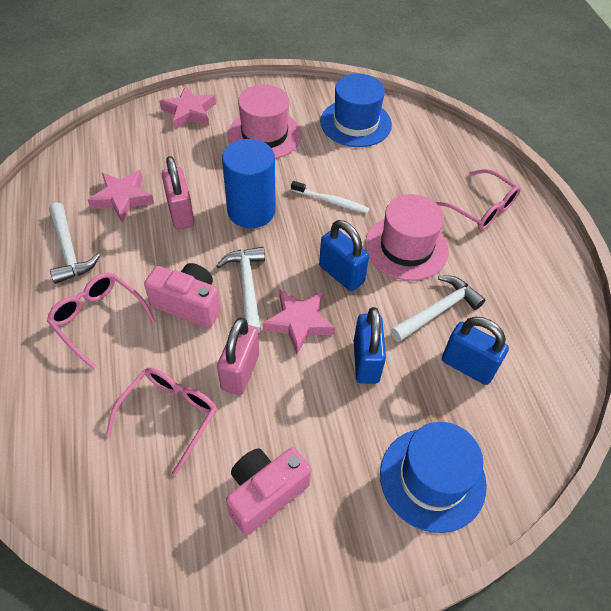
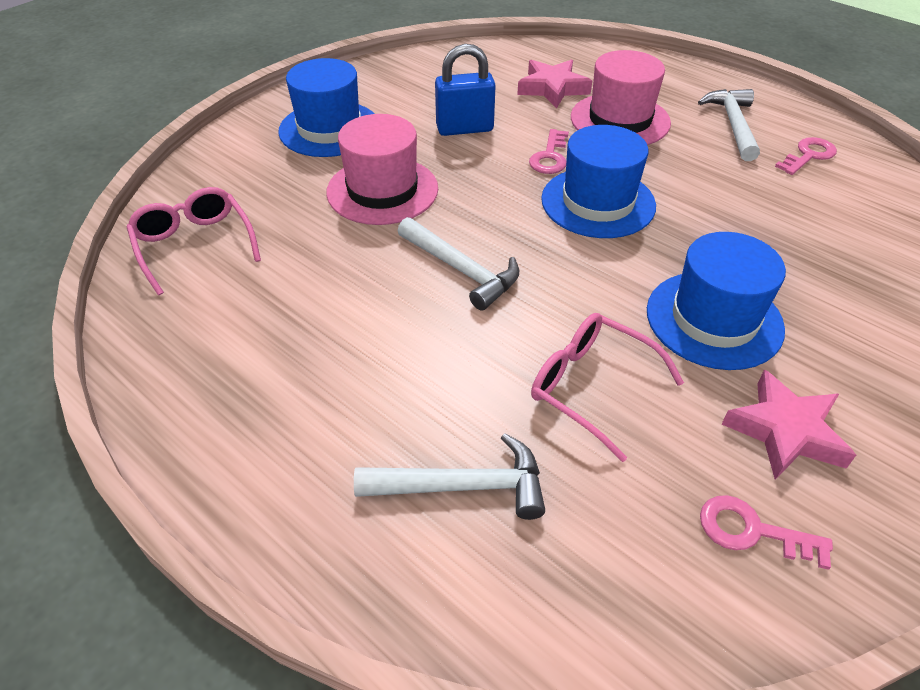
blue cylinder: [222,139,276,228] = 1 -> none = 0
blue hat: [320,74,392,147] [380,422,487,533] = 2 -> [278,58,374,157] [541,125,656,238] [647,232,786,370] = 3
blue padlock: [319,220,369,291] [354,307,386,384] [442,317,509,385] = 3 -> [435,44,496,136] = 1
pink camera: [144,263,221,328] [226,447,311,535] = 2 -> none = 0
pink glasses: [47,273,156,369] [106,368,217,476] [434,169,521,230] = 3 -> [127,187,261,295] [531,313,684,462] = 2
pink key: none = 0 -> [529,129,569,174] [700,495,833,570] [775,137,837,175] = 3
pink padlock: [161,156,194,230] [217,318,259,395] = 2 -> none = 0
pink star: [88,170,154,222] [159,86,216,130] [262,290,335,354] = 3 -> [517,59,592,108] [722,369,856,480] = 2
white toothbrush: [291,181,370,214] = 1 -> none = 0

